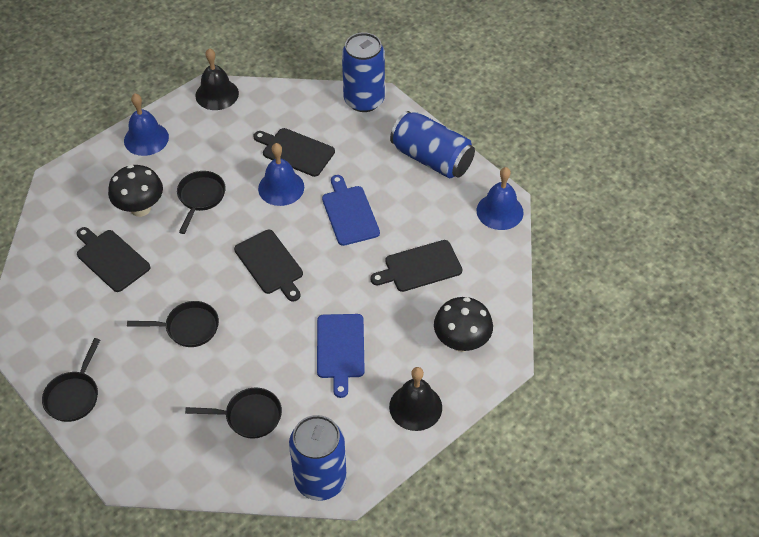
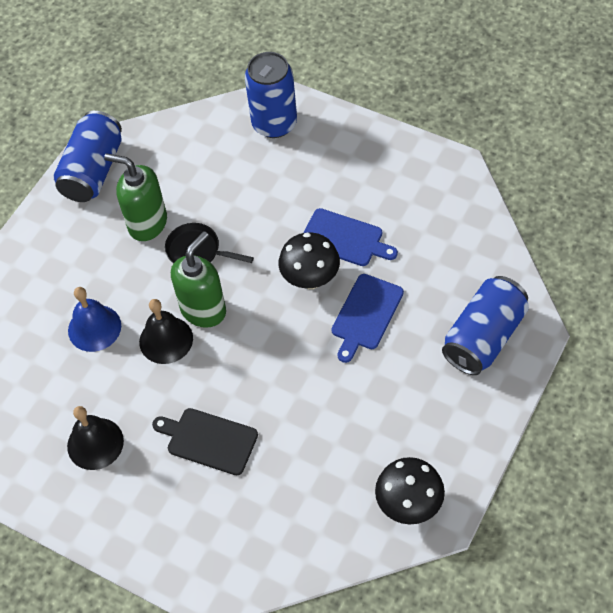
black cutting board: [77,227,150,292] [234,230,303,302] [253,128,335,177] [370,240,462,292] = 4 -> [152,408,258,475] = 1
black pan: [42,338,100,422] [127,301,219,347] [177,171,226,234] [185,388,282,439] = 4 -> [165,223,254,264] = 1
blue bell: [124,94,169,156] [258,143,304,206] [477,167,524,230] = 3 -> [68,287,121,352] = 1
green soap dispenser: none = 0 -> [104,153,167,241] [171,231,226,328] = 2

